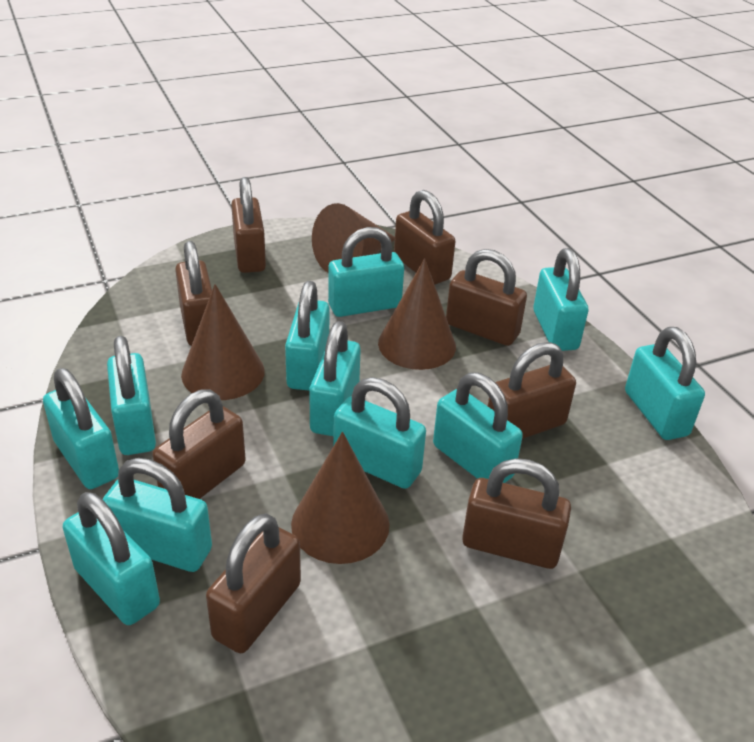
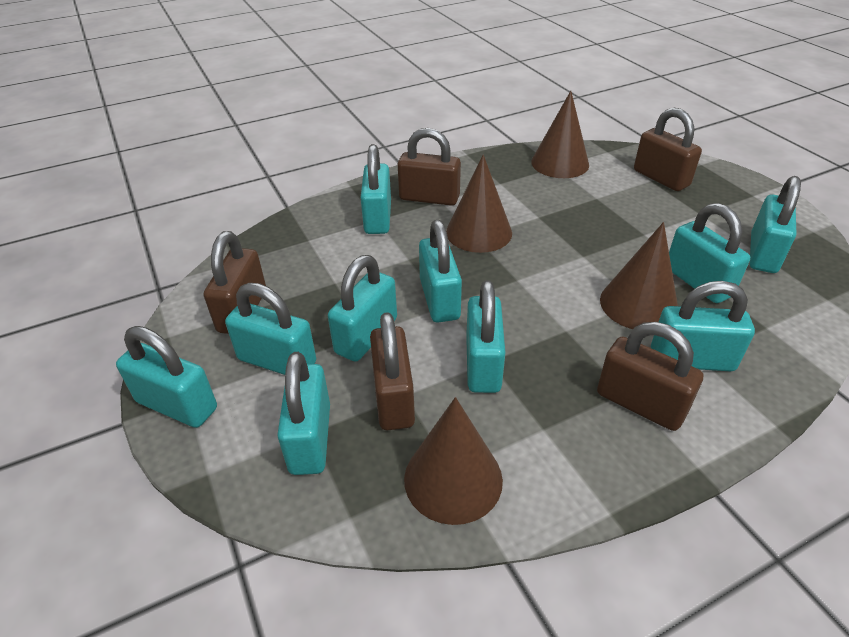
brown padlock: [153,389,246,499] [175,241,212,346] [206,513,301,653] [231,177,266,273] [394,190,455,285] [446,249,527,346] [462,458,571,569] [488,342,576,439] = 8 -> [204,231,266,334] [370,312,415,430] [398,128,461,206] [597,322,703,431] [634,108,702,191] = 5
turquoise padlock: [43,368,119,489] [62,492,160,625] [103,458,212,572] [107,336,156,455] [285,281,329,391] [309,321,361,436] [328,227,404,317] [333,377,426,489] [433,372,523,483] [533,248,588,351] [625,327,705,440] = 11 -> [116,326,217,428] [225,283,316,375] [277,352,330,475] [328,255,397,362] [360,144,391,234] [419,220,462,323] [466,280,506,393] [651,281,755,371] [669,203,750,303] [750,176,801,273] = 10

